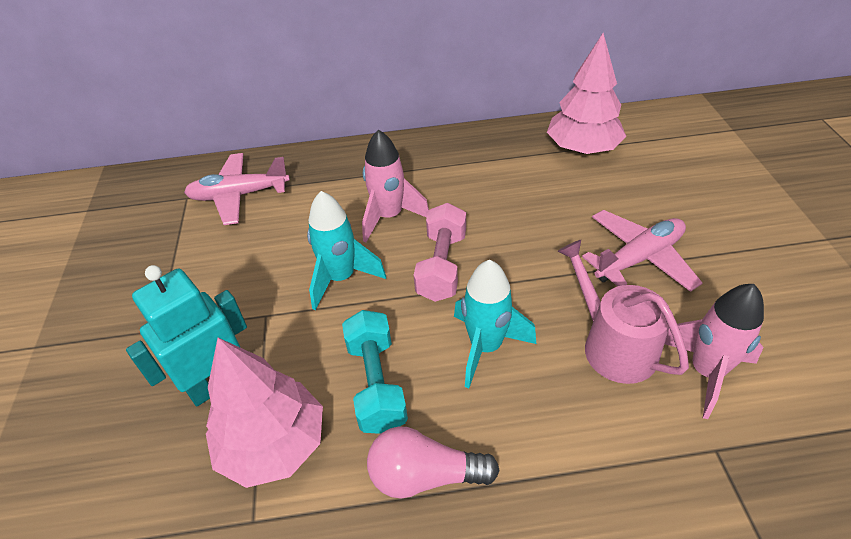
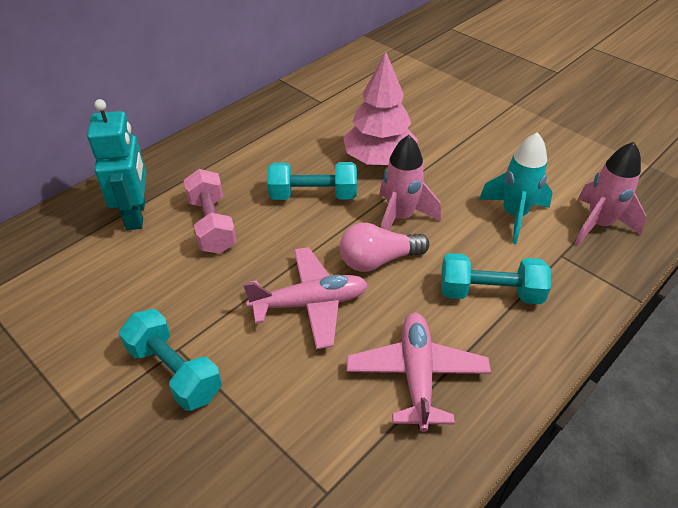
pink tree: [206,338,323,488] [547,33,626,154] = 2 -> [343,52,418,165] = 1
pink watering can: [557,240,689,384] = 1 -> none = 0
turquoise dumbbell: [342,310,408,434] = 1 -> [119,309,222,411] [268,162,357,200] [441,253,551,304] = 3
turquoise rocket: [307,191,386,310] [454,260,536,388] = 2 -> [479,132,553,244] = 1

